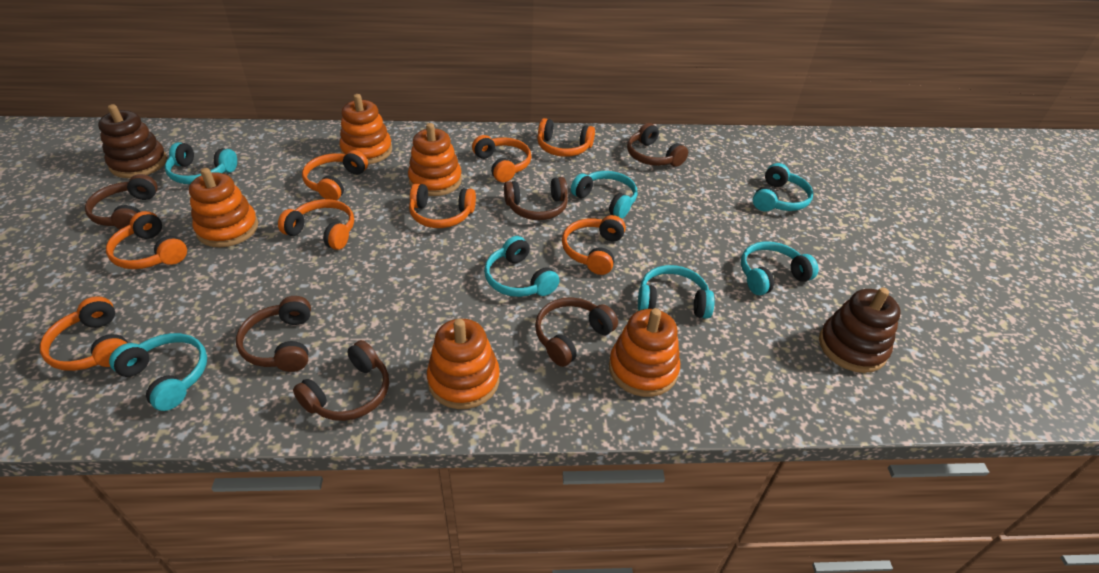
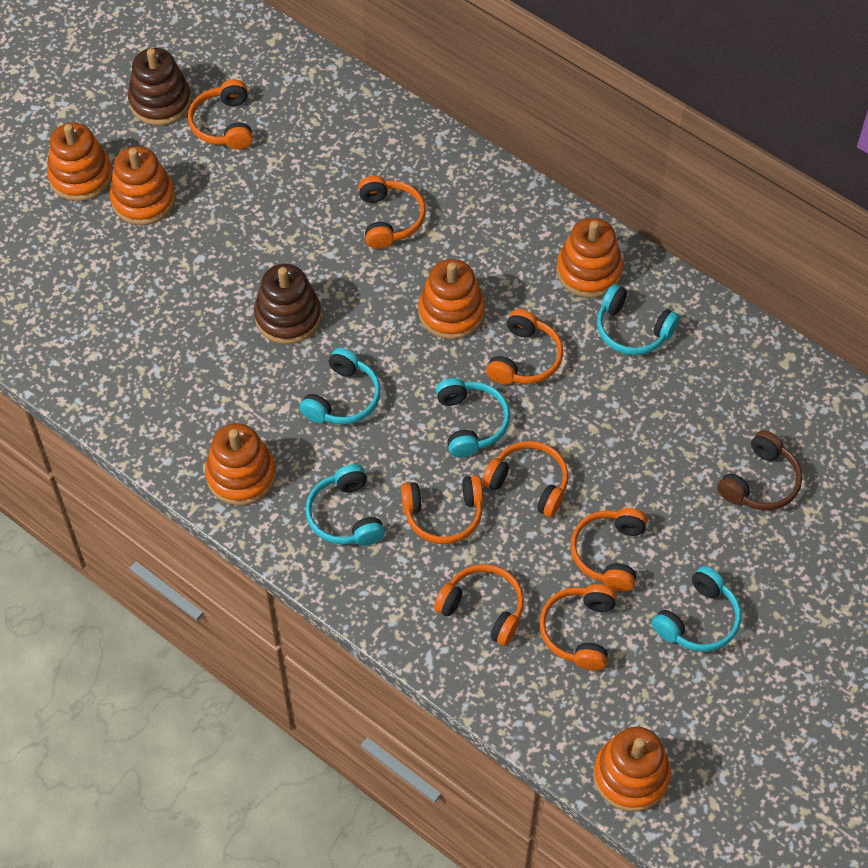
brown headphones: [85,174,158,230] [236,296,311,372] [293,340,389,421] [504,177,568,220] [535,297,618,367] [627,123,688,167] = 6 -> [717,430,802,510] = 1
orange stacking toy: [189,168,258,247] [339,94,392,164] [408,123,462,196] [427,319,500,409] [609,308,680,397] = 5 -> [47,122,112,201] [110,146,175,225] [205,423,276,506] [418,259,485,340] [556,218,623,298] [594,727,671,812] = 6
turquoise headphones: [109,333,207,411] [165,142,237,184] [484,236,559,297] [571,171,637,219] [638,265,715,319] [741,241,819,295] [753,163,813,211] = 7 -> [299,348,381,425] [305,464,385,546] [436,378,510,457] [597,284,680,355] [652,566,741,652] = 5

